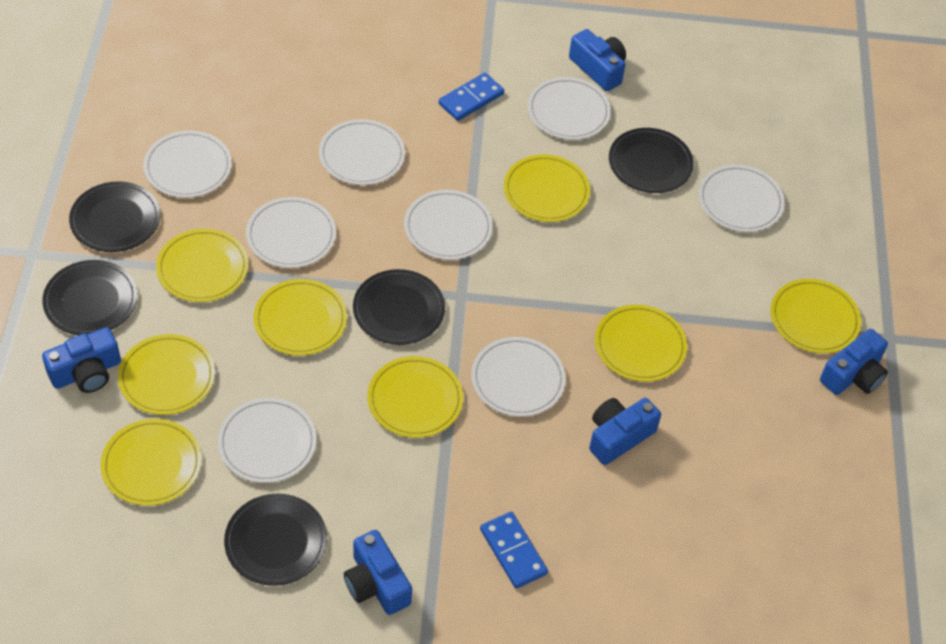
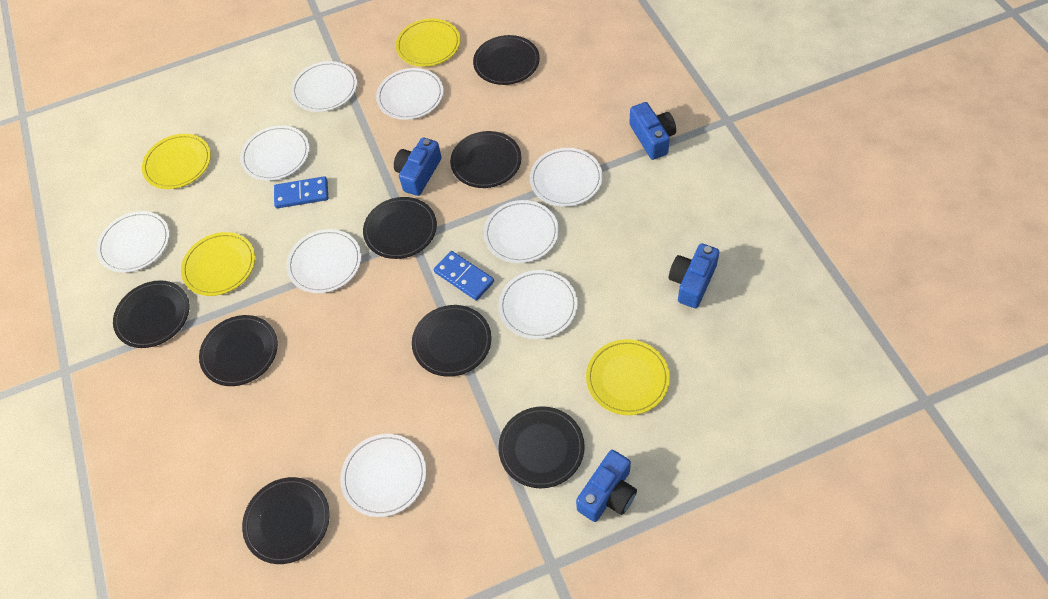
black plate: [42,260,137,335] [69,181,160,252] [224,494,327,586] [353,269,445,345] [609,128,694,193] = 5 -> [113,280,189,348] [199,315,278,386] [242,477,330,564] [363,197,437,259] [412,305,492,377] [450,131,522,188] [473,35,540,85] [498,406,585,488] = 8
blue camera: [42,327,121,393] [344,530,412,615] [569,29,626,91] [589,398,661,465] [820,329,888,395] = 5 -> [394,138,442,196] [576,450,637,522] [630,102,676,160] [669,243,719,308] = 4
white plate: [143,131,232,198] [217,398,317,483] [246,197,336,268] [319,119,405,185] [404,190,493,260] [471,337,566,417] [528,77,611,140] [698,165,785,232] = 8 -> [96,211,169,273] [240,125,309,181] [286,229,361,293] [291,61,357,112] [340,434,426,517] [376,68,443,120] [484,200,559,263] [499,270,578,339] [530,148,603,207] = 9
yellow plate: [100,419,202,506] [118,334,215,415] [156,229,249,302] [254,279,347,356] [368,356,463,438] [504,155,590,222] [595,305,687,382] [771,279,861,353] = 8 -> [142,134,211,189] [181,232,255,296] [396,18,460,67] [586,339,670,415] = 4

